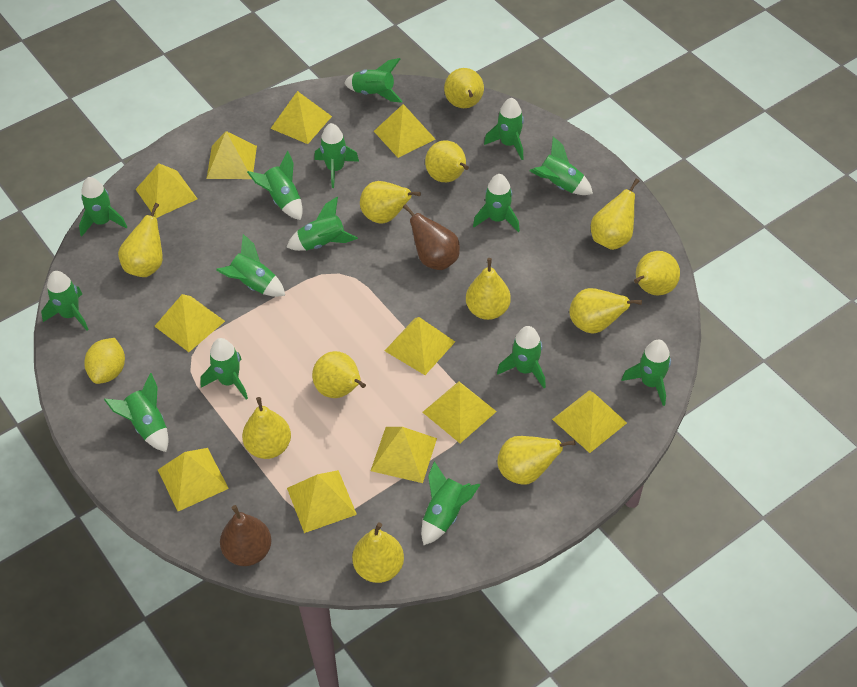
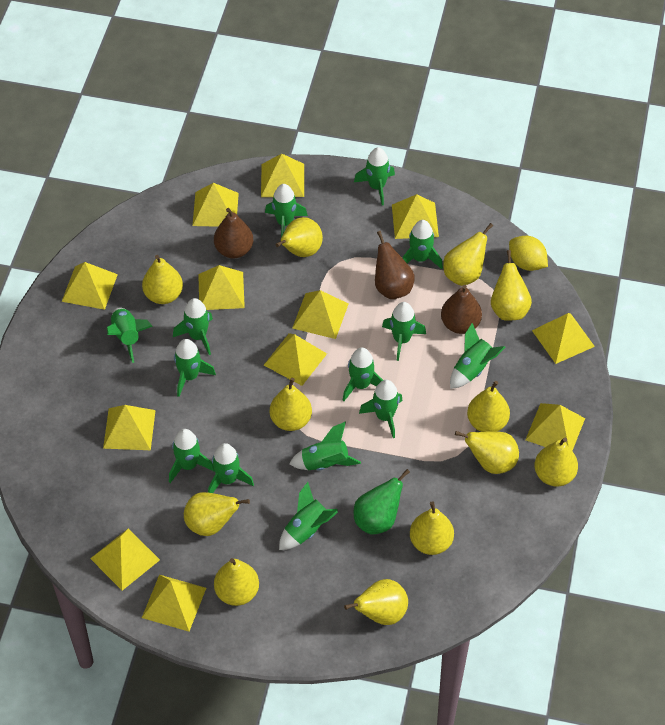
brown pear: [220,505,271,566] [403,204,460,270] = 2 -> [214,208,253,258] [375,231,415,299] [441,285,482,334] = 3
green pear: none = 0 -> [353,469,410,534] = 1
green rocket: [41,271,89,331] [79,177,127,237] [104,373,168,452] [200,338,248,400] [216,234,285,297] [247,151,303,220] [287,197,358,251] [314,123,359,188] [344,58,403,103] [421,461,480,545] [473,174,520,232] [484,98,524,160] [497,326,546,388] [529,136,593,195] [622,340,671,406] = 15 -> [107,307,153,363] [169,429,214,483] [173,298,213,355] [174,339,216,397] [208,443,254,493] [265,184,308,237] [279,482,338,550] [289,422,361,470] [343,348,383,401] [354,147,395,205] [359,380,403,438] [382,302,426,361] [402,220,443,269] [450,323,506,389] = 14
yellow pyramid: [136,163,197,218] [154,294,225,352] [158,448,229,511] [207,131,257,179] [270,91,332,144] [287,470,357,533] [371,427,437,483] [374,104,436,158] [385,317,455,375] [422,381,497,443] [552,390,627,453] = 11 -> [62,262,118,310] [90,528,160,591] [103,405,156,450] [142,575,206,631] [192,183,239,227] [198,265,245,310] [261,154,304,197] [264,333,327,386] [292,290,348,339] [392,194,439,239] [525,403,585,451] [532,313,595,364] = 12

